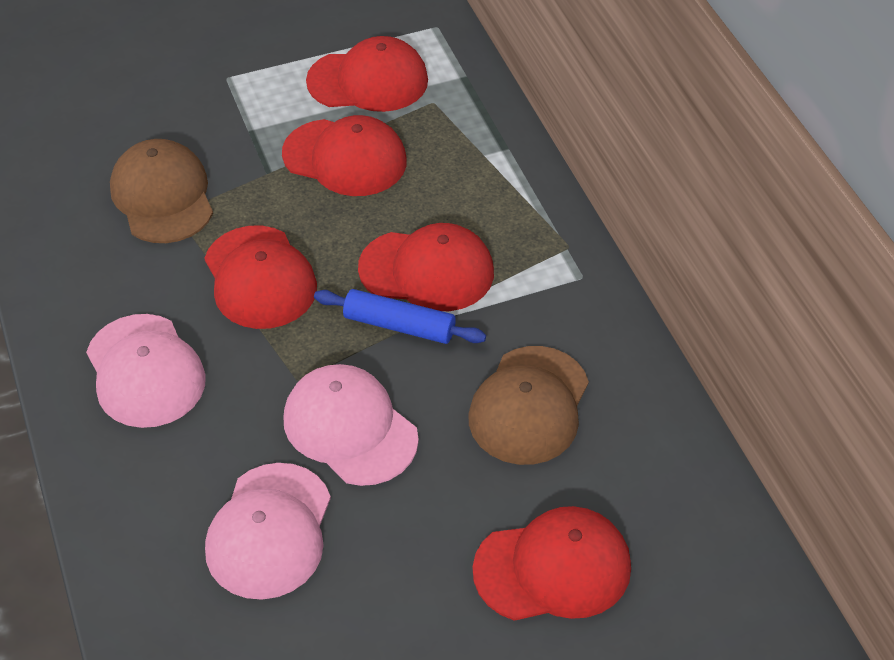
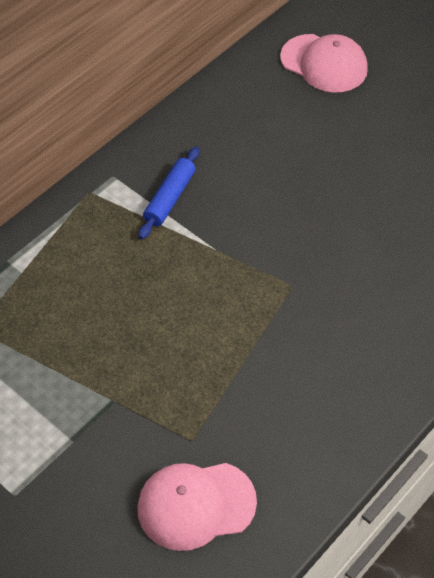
brown cap: [110,139,213,243] [469,346,589,465] = 2 -> none = 0
pink cap: [86,314,206,428] [205,463,331,600] [284,364,419,486] = 3 -> [137,463,257,551] [280,34,368,93] = 2
red cap: [204,226,317,329] [282,115,407,196] [306,36,428,112] [358,223,494,311] [473,506,631,621] = 5 -> none = 0

